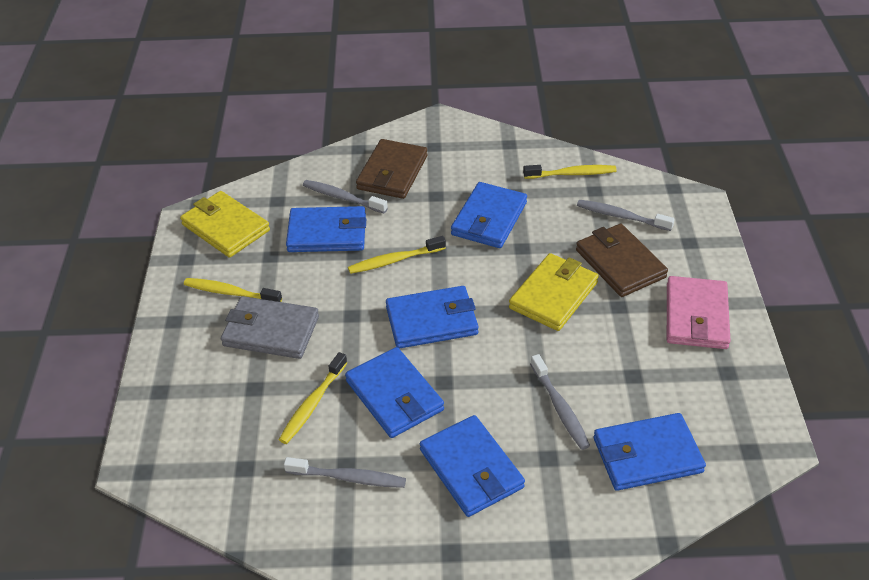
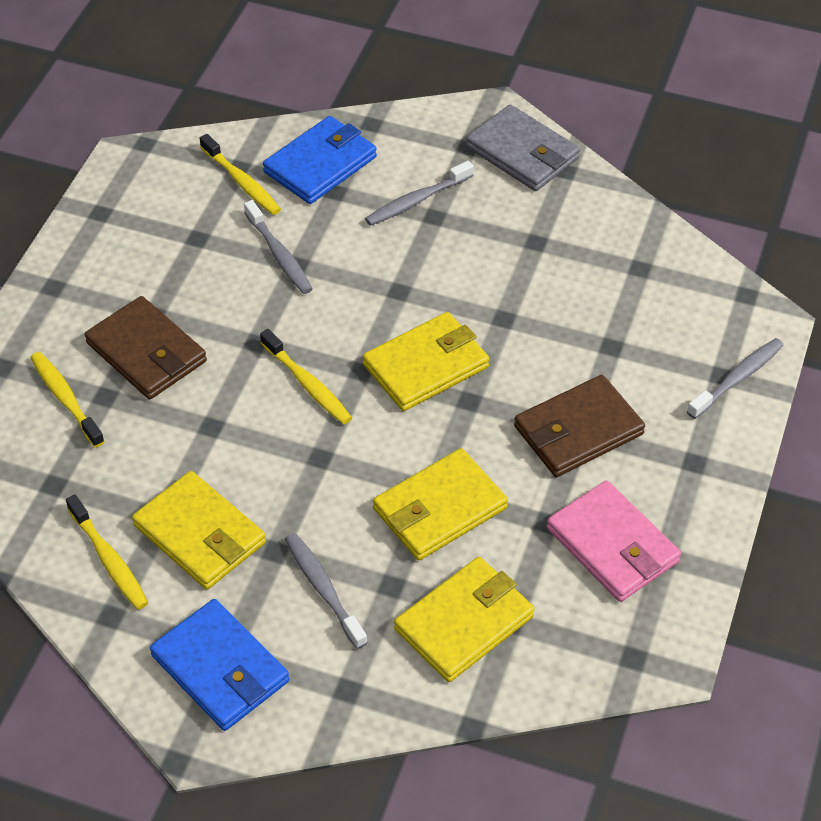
blue wallet: [286,206,366,252] [345,347,444,438] [386,286,479,349] [420,415,525,517] [451,182,527,248] [594,413,706,491] = 6 -> [150,599,289,731] [263,116,377,204] = 2
yellow wallet: [180,191,270,258] [509,253,599,331] = 2 -> [132,471,266,589] [363,312,489,411] [373,448,508,560] [394,557,535,682] = 4

